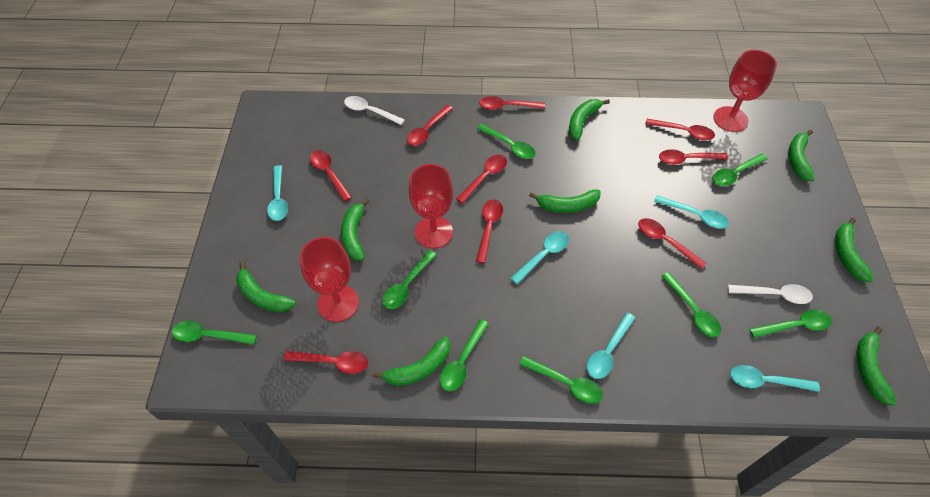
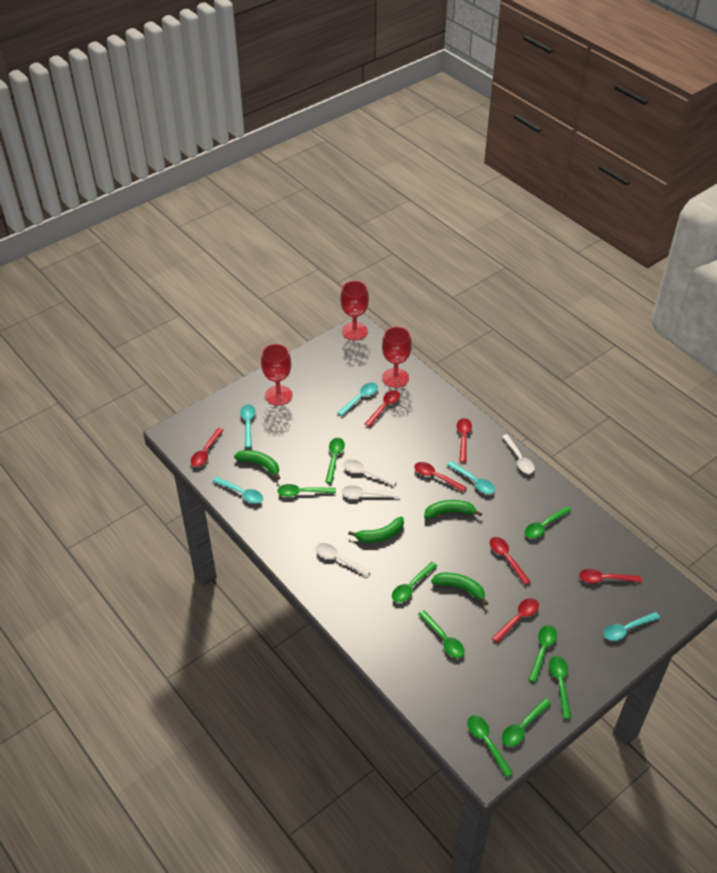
green banana: [236,262,296,312] [341,198,369,261] [372,337,450,386] [529,189,601,213] [569,99,610,140] [788,130,815,181] [835,218,874,282] [857,327,896,406] = 8 -> [234,450,280,480] [348,517,404,543] [424,500,482,518] [431,573,488,606] = 4
green spoon: [172,321,257,345] [382,250,437,309] [440,319,489,391] [477,124,535,159] [519,356,603,404] [661,272,721,337] [712,154,768,186] [750,309,832,338] = 8 -> [277,484,336,497] [325,438,345,483] [392,562,437,602] [418,610,465,658] [467,715,513,777] [502,698,551,746] [525,506,571,538] [528,625,557,683] [549,656,571,719] = 9
red spoon: [283,351,368,374] [310,150,352,202] [407,105,453,146] [456,155,507,204] [476,199,503,264] [479,96,545,110] [638,218,706,269] [645,119,715,140] [659,149,728,165] = 9 -> [191,428,224,467] [365,390,400,427] [414,462,467,492] [457,418,472,463] [490,537,531,585] [492,598,539,643] [579,569,642,583] = 7
white spoon: [344,96,405,125] [728,284,813,304] = 2 -> [316,543,371,576] [341,485,400,498] [343,459,397,486] [502,434,535,474] = 4

